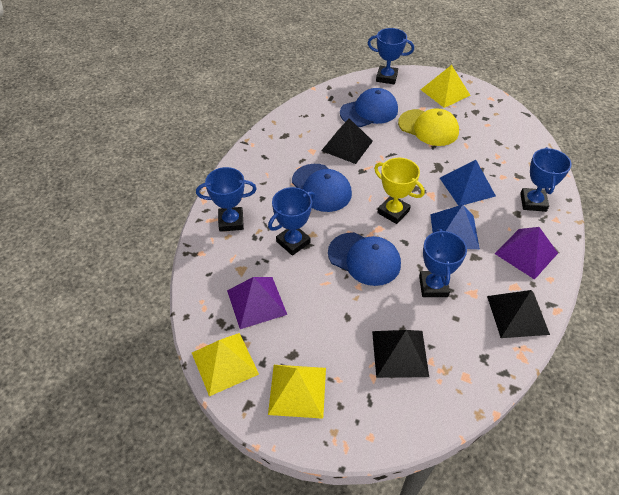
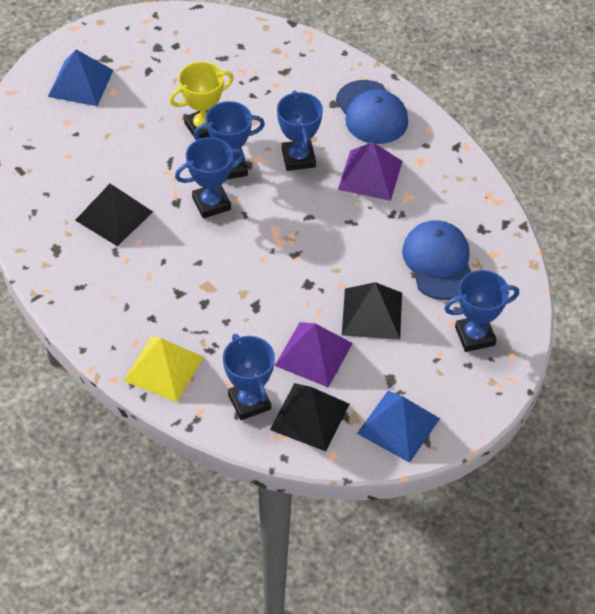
blue cap: [292,164,352,212] [328,232,401,286] [340,88,398,127] = 3 -> [336,80,408,144] [402,220,471,300] = 2
yellow cap: [398,108,459,146] = 1 -> none = 0
yellow pyramid: [192,333,259,396] [268,365,326,419] [420,65,471,108] = 3 -> [124,336,204,402] = 1

